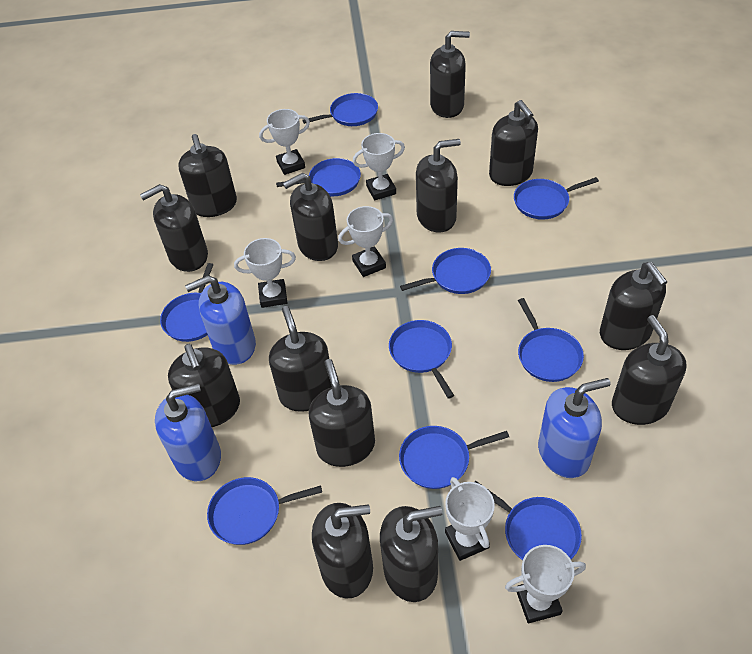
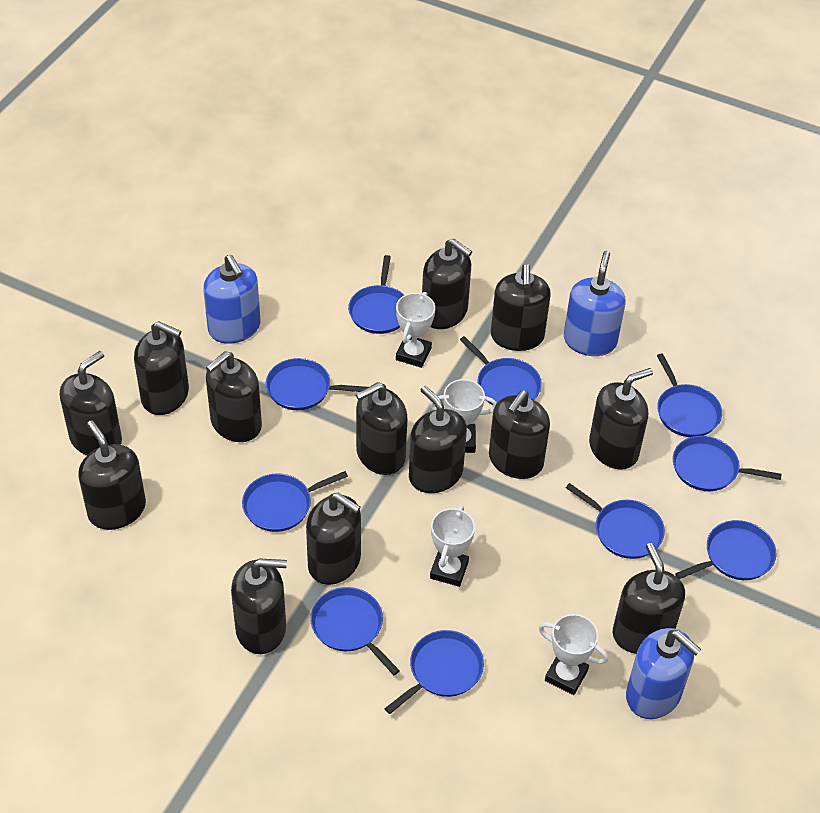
white trophy: [234,238,296,308] [259,109,310,175] [338,206,393,277] [353,133,405,200] [445,477,495,561] [505,545,586,623] = 6 -> [396,292,435,368] [429,379,497,453] [430,505,475,587] [539,614,608,695] = 4

